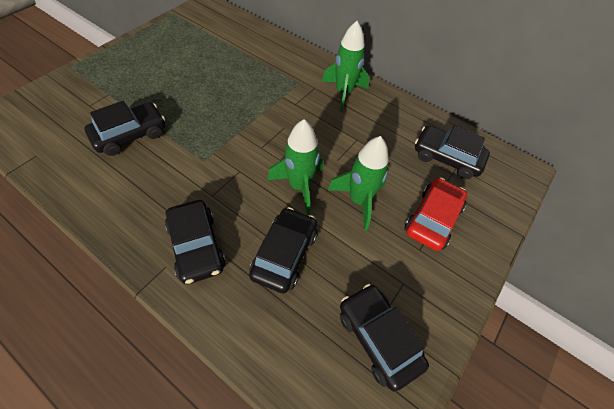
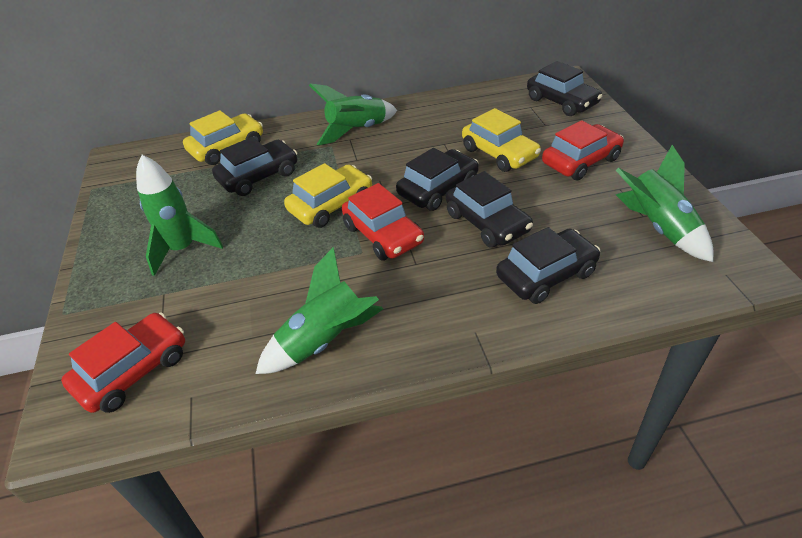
green rocket: [268,119,323,214] [322,21,370,112] [328,136,389,231] = 3 -> [136,155,223,276] [256,247,383,374] [309,83,397,145] [616,145,713,262] = 4
red car: [404,178,467,251] = 1 -> [61,312,185,413] [342,183,424,261] [542,120,624,180] = 3
yellow car: none = 0 -> [183,110,263,165] [284,163,372,228] [462,108,541,172] = 3

